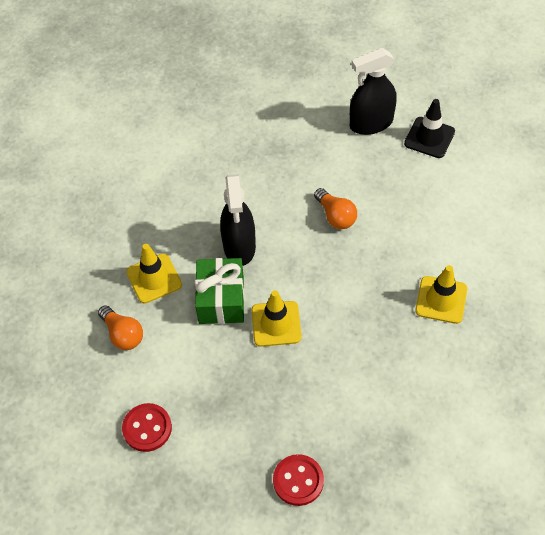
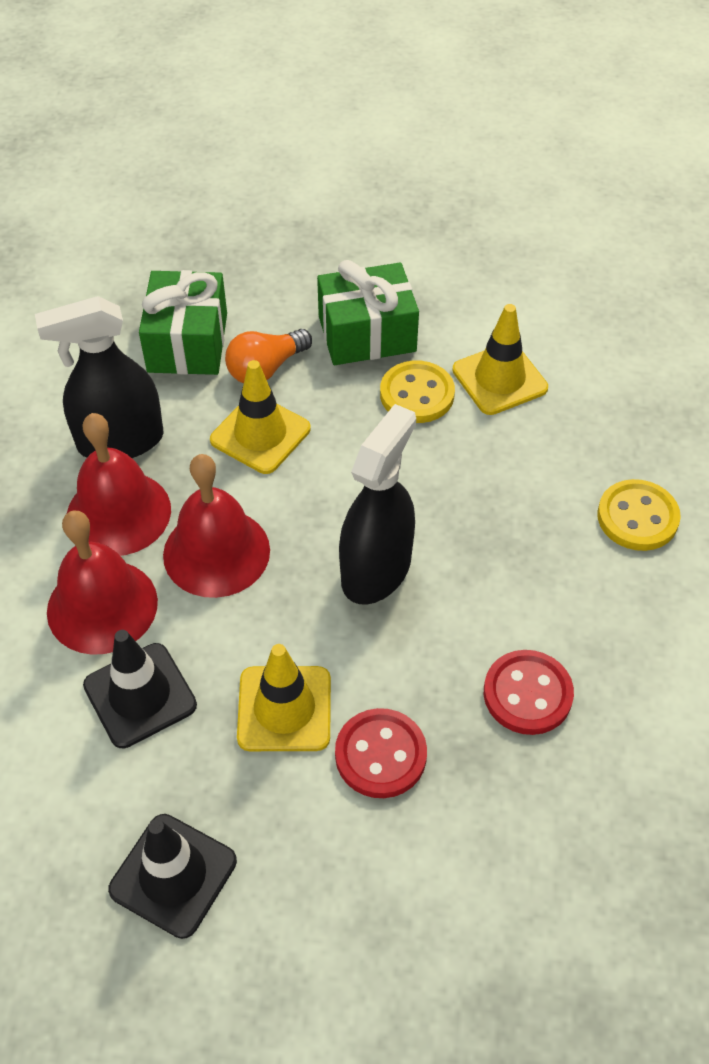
black traffic cone: [404,99,455,158] = 1 -> [83,630,197,748] [108,814,237,939] = 2
green gift: [195,258,244,324] = 1 -> [139,270,227,375] [317,260,419,365] = 2
orange light bulb: [98,305,143,350] [314,188,357,229] = 2 -> [225,329,312,383] = 1
red bell: none = 0 -> [47,511,158,655] [67,413,171,556] [163,454,270,598] = 3
yellow button: none = 0 -> [380,361,455,423] [597,479,681,551] = 2

